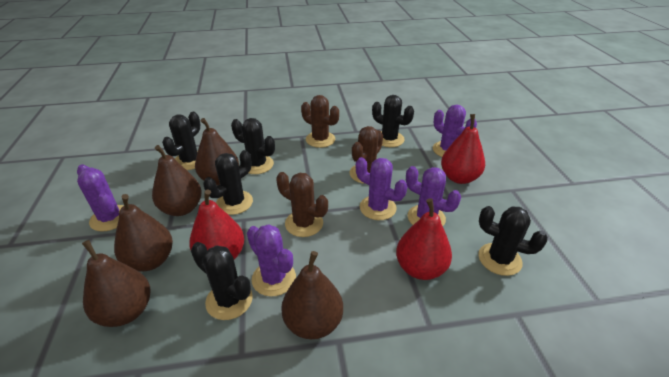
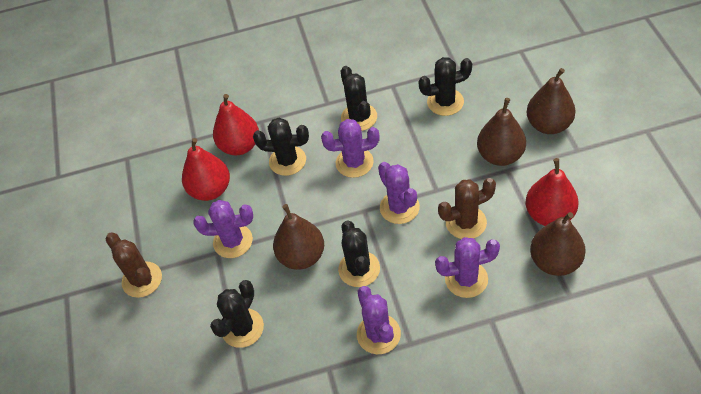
black cactus: [162,112,200,170] [191,242,253,320] [203,150,253,215] [231,118,275,174] [372,95,414,147] [478,206,548,276] = 6 -> [210,280,264,348] [253,118,309,176] [338,220,380,287] [341,66,377,131] [418,57,472,116] = 5
brown cactus: [276,172,328,237] [301,95,339,148] [350,126,383,184] = 3 -> [106,233,162,298] [438,178,496,239] = 2
brown pear: [82,240,151,327] [114,194,173,271] [152,145,202,216] [195,118,239,186] [281,251,343,339] = 5 -> [273,204,324,270] [477,98,526,166] [527,68,576,134] [530,212,586,276] = 4

